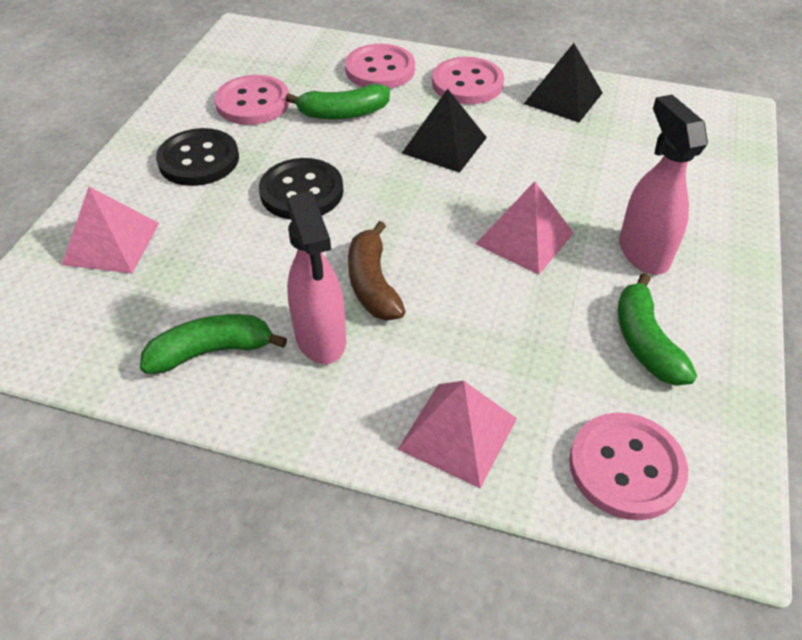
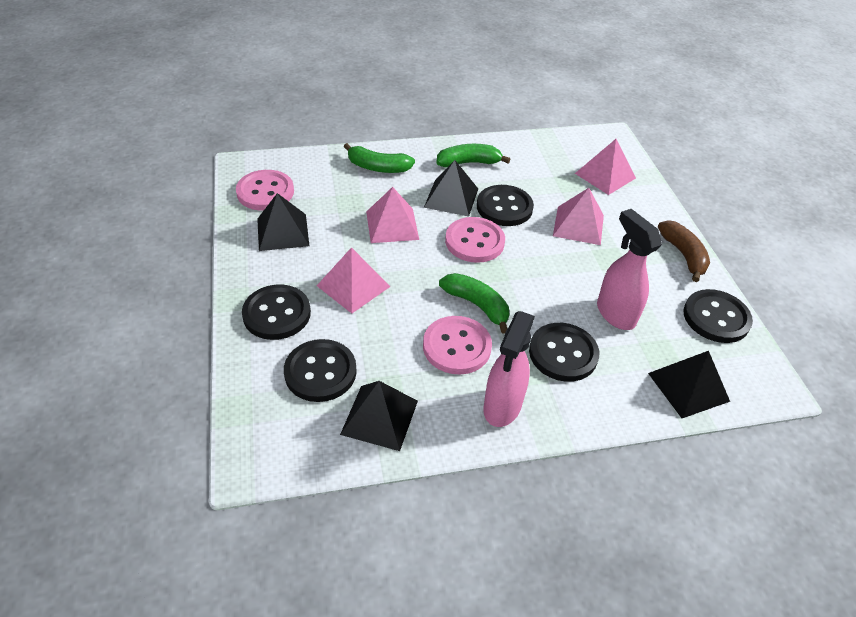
black button: [156,128,239,186] [259,158,343,220] = 2 -> [242,285,311,340] [284,339,357,402] [477,185,534,226] [529,323,599,382] [684,289,753,343] = 5
black pyramid: [402,89,487,173] [524,43,603,122] = 2 -> [257,193,309,251] [340,381,418,451] [424,160,478,217] [648,351,730,418] = 4
pink button: [215,75,290,125] [345,44,415,89] [432,57,504,104] [569,413,688,520] = 4 -> [236,170,294,210] [423,316,492,375] [445,217,505,263] = 3
pink pyramid: [62,187,159,273] [398,381,517,488] [476,181,574,275] = 3 -> [317,247,390,314] [366,187,419,243] [553,188,604,245] [575,139,636,195] = 4

